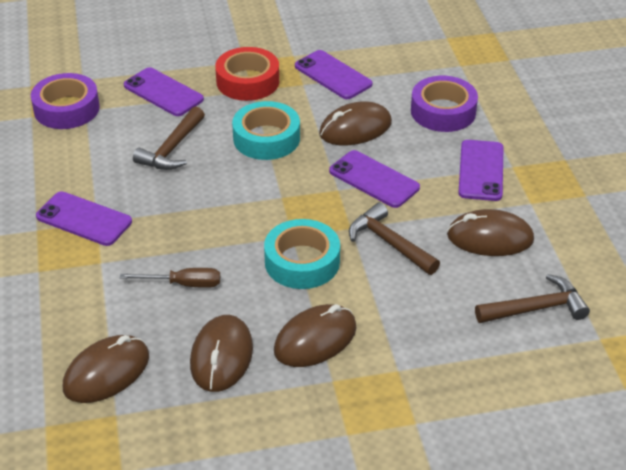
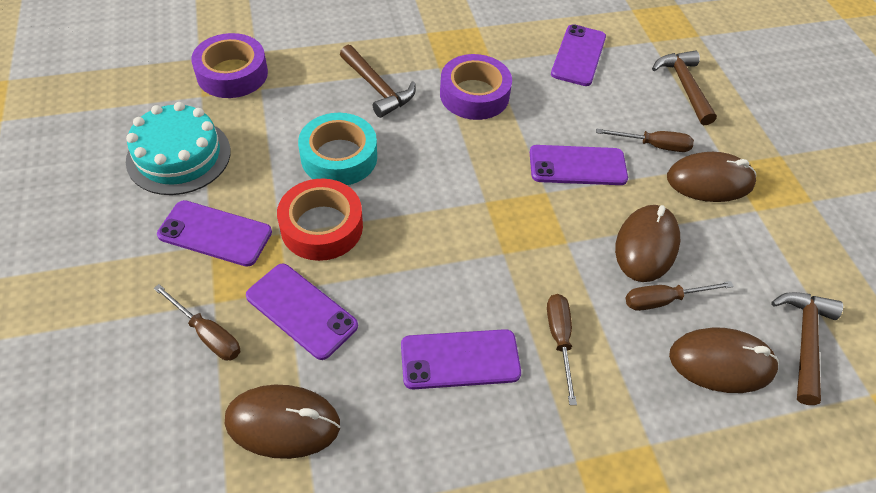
brown mouse: [63,335,149,403] [190,315,253,392] [274,304,357,367] [319,101,392,145] [447,209,534,256] = 5 -> [225,385,340,459] [615,205,680,282] [667,152,756,202] [669,327,779,393] = 4
brown screwdriver: [120,268,220,288] = 1 -> [153,284,241,361] [547,294,577,405] [596,129,694,152] [626,281,734,311] = 4
turquoise cake: none = 0 -> [126,102,231,195] = 1
turquoise tape: [232,101,300,160] [264,219,340,289] = 2 -> [298,113,377,185] = 1

